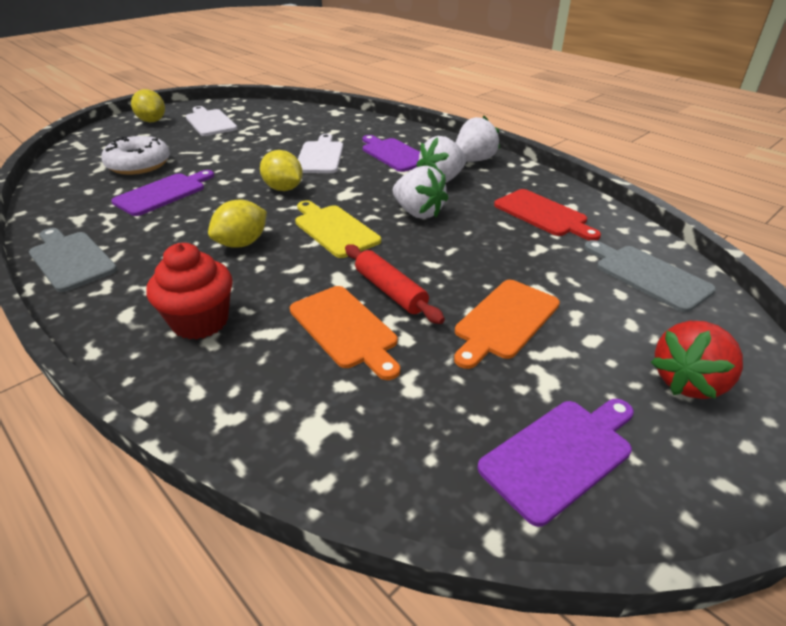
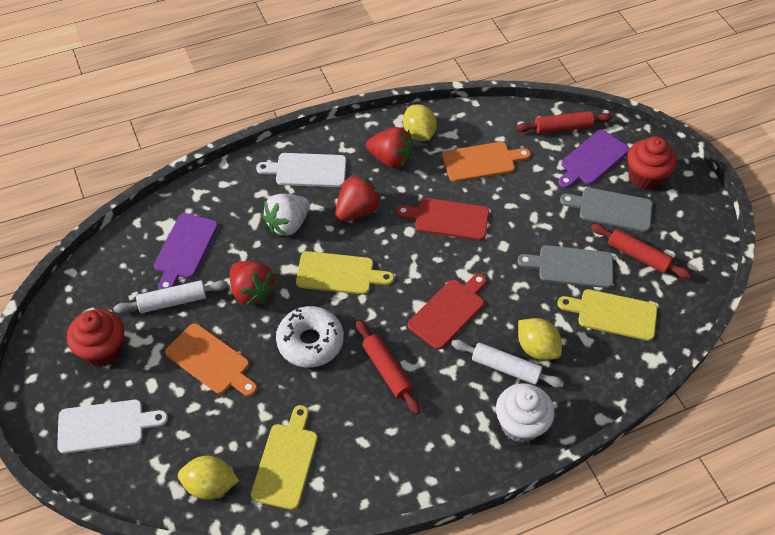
purple cutting board: [111,170,214,216] [363,135,420,172] [477,399,634,527] = 3 -> [154,213,218,290] [558,130,629,188] = 2
red cupcake: [146,243,233,340] = 1 -> [67,309,124,367] [627,137,677,190] = 2
red cutting board: [494,189,601,241] = 1 -> [396,198,489,240] [408,274,487,349] = 2
red rolling pin: [345,244,445,324] = 1 -> [356,320,420,414] [516,111,612,134] [591,224,691,279] = 3
red strawberry: [651,321,743,399] = 1 -> [230,261,277,307] [335,174,382,222] [366,127,413,168] = 3
white cupcake: none = 0 -> [496,383,555,443] = 1
white rolling pin: none = 0 -> [113,280,228,313] [451,340,564,388] = 2
white strawberry: [393,166,449,219] [416,136,466,183] [456,116,500,162] = 3 -> [262,194,310,236] = 1
yellow cutting board: [295,200,381,258] = 1 -> [251,405,318,510] [296,251,394,295] [557,289,657,341] = 3

